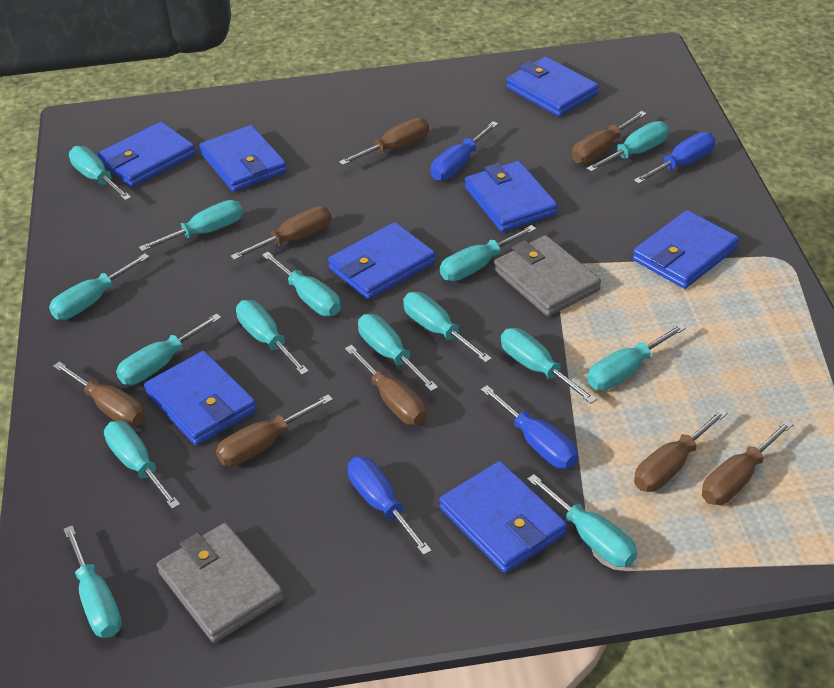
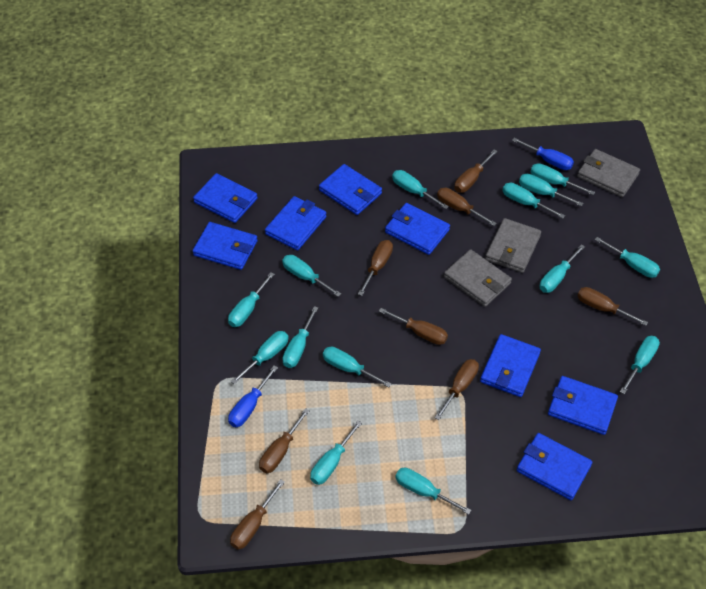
blue screwdriver: [347,457,432,555] [431,121,498,181] [481,385,578,468] [633,132,715,184] = 4 -> [228,366,278,427] [512,138,574,170] = 2
grey wallet: [157,523,284,643] [494,235,601,317] = 2 -> [444,249,512,307] [485,218,541,273] [577,149,640,197] = 3
turquoise screwdriver: [49,253,150,320] [63,526,122,638] [69,146,132,201] [104,421,180,509] [116,313,222,385] [139,200,243,252] [236,300,309,375] [262,252,341,316] [358,314,438,391] [403,292,492,363] [440,225,536,281] [501,328,597,404] [527,474,637,567] [586,121,669,172] [587,323,686,390] = 15 -> [228,272,275,327] [231,331,289,385] [282,255,341,297] [282,306,318,368] [310,421,362,485] [323,347,392,387] [392,170,449,209] [395,468,471,515] [502,183,565,219] [519,174,584,207] [530,163,595,195] [540,244,585,293] [595,237,660,278] [620,336,660,394] = 14

